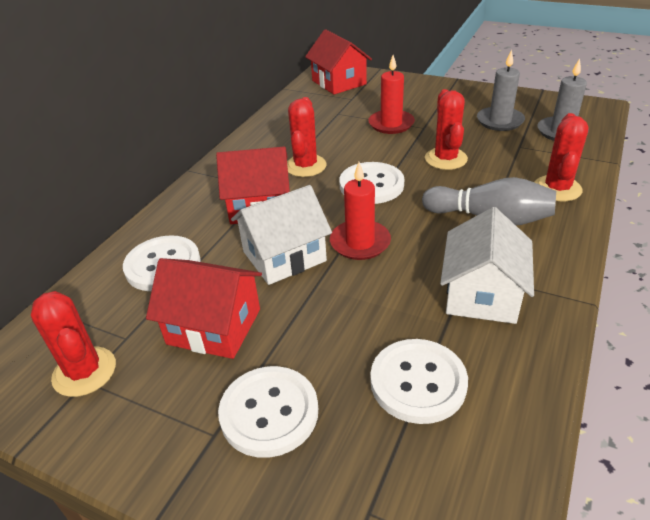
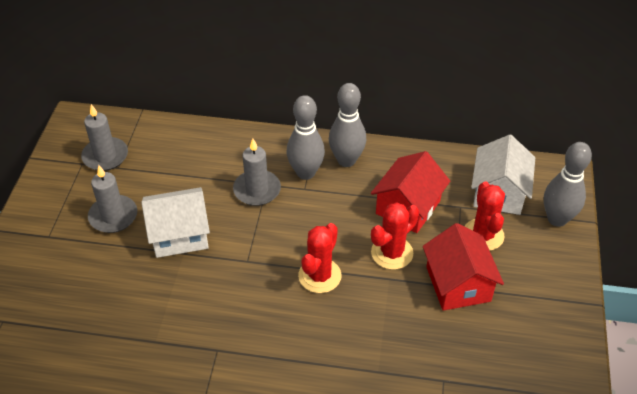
grey bowling pin: [422,177,556,226] = 1 -> [287,95,325,180] [329,83,366,167] [544,142,592,227] = 3
grey candle: [477,50,525,131] [537,58,589,141] = 2 -> [81,104,128,171] [88,165,137,233] [233,139,281,206] = 3
red cactus: [31,291,116,397] [287,97,326,177] [425,89,468,170] [535,113,588,201] = 4 -> [298,223,341,293] [371,202,419,270] [464,182,505,251] = 3
red candle: [330,162,391,260] [368,55,415,134] = 2 -> none = 0
red house: [146,258,262,359] [216,146,290,224] [305,29,372,95] = 3 -> [371,151,450,233] [423,223,504,311] = 2
white button: [123,235,201,291] [218,366,318,458] [339,162,404,204] [370,339,468,424] = 4 -> none = 0

